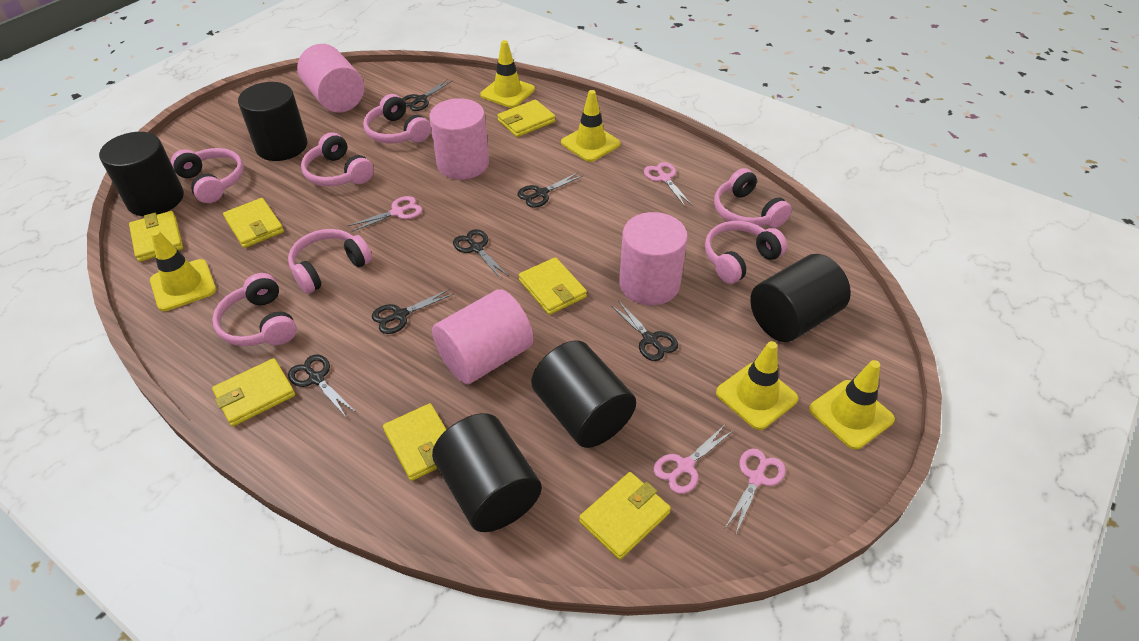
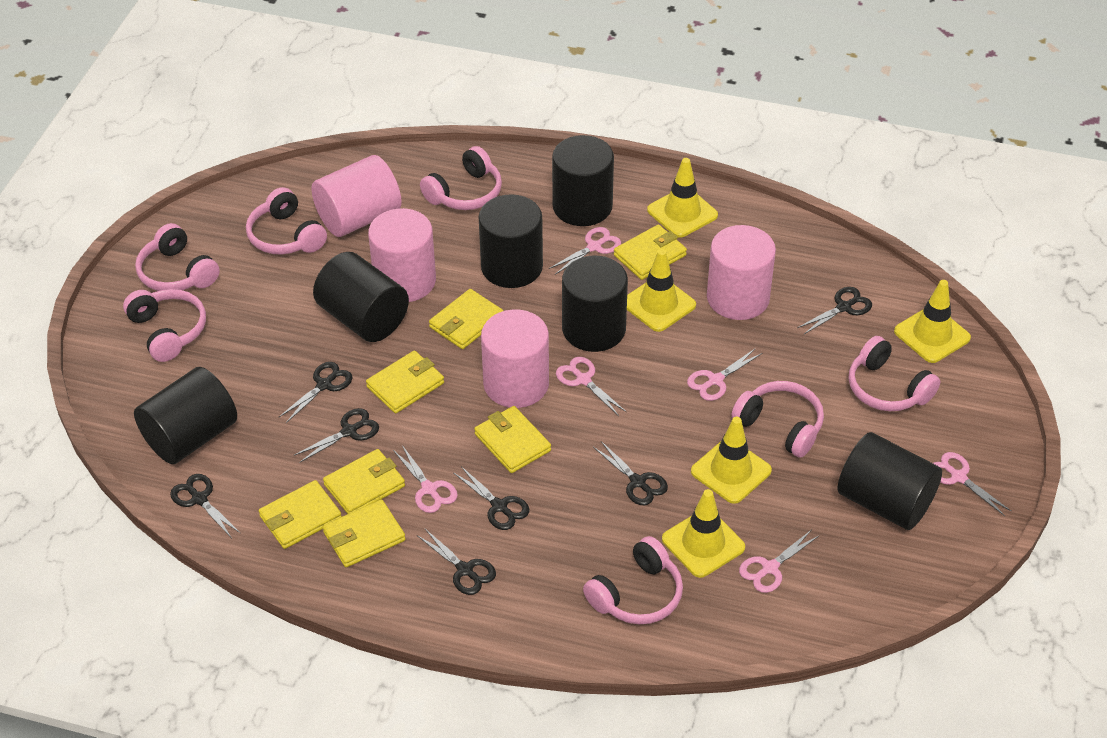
black cylinder: [99,132,184,216] [238,82,307,161] [432,413,542,532] [531,340,636,448] [750,254,851,342] = 5 -> [134,367,237,464] [313,252,409,342] [479,194,543,288] [552,135,614,226] [562,256,628,352] [837,432,942,530] = 6
black scissors: [288,355,354,417] [372,289,454,334] [402,79,452,111] [453,229,508,279] [517,172,582,208] [611,300,678,361] = 6 -> [170,474,240,537] [279,362,353,423] [295,408,379,463] [417,529,496,595] [454,466,529,530] [593,441,668,505] [797,287,872,334] = 7
pink scissors: [348,196,422,232] [644,162,692,206] [654,425,734,494] [725,449,786,533] = 4 -> [393,445,458,513] [549,227,621,275] [556,357,627,416] [687,348,763,401] [739,530,820,593] [933,452,1012,516] = 6

